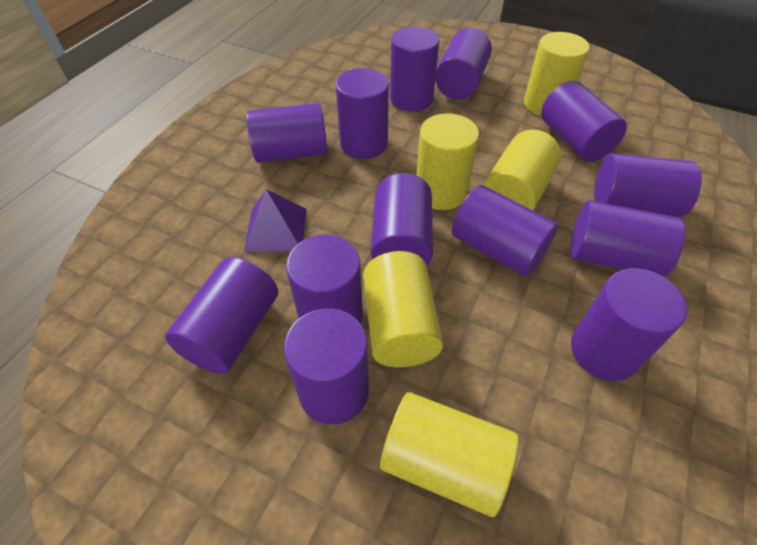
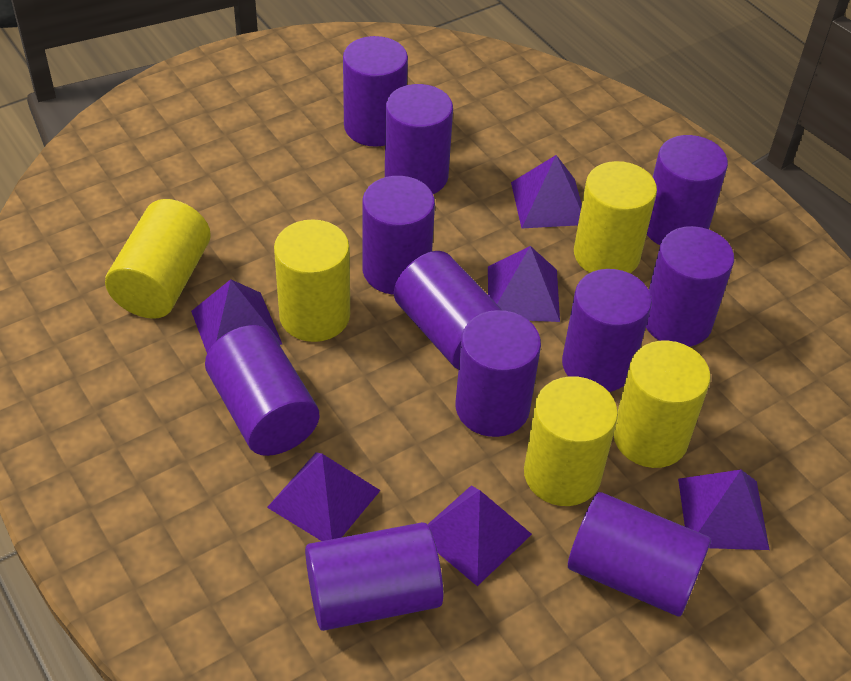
purple cylinder: [165,257,278,374] [246,103,327,163] [284,308,369,424] [286,235,363,324] [336,68,389,159] [371,173,433,266] [390,27,439,112] [436,28,492,100] [452,185,558,277] [541,81,627,162] [570,200,685,277] [571,268,687,381] [594,153,702,217] = 13 -> [205,325,319,456] [305,522,443,631] [343,36,408,147] [363,176,435,295] [385,84,453,194] [394,251,502,369] [456,310,541,437] [562,269,652,392] [568,492,711,616] [646,226,734,347] [647,135,728,245] = 11
purple pyramid: [244,189,306,252] = 1 -> [191,279,282,353] [267,452,381,541] [427,486,532,586] [488,246,560,322] [511,155,582,228] [678,470,770,550] = 6

